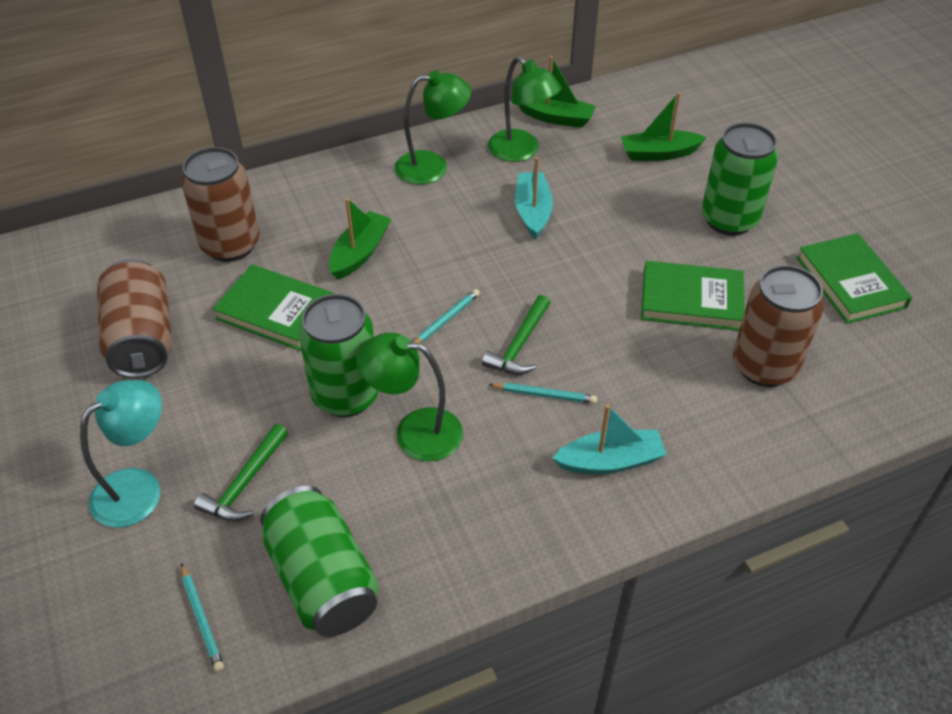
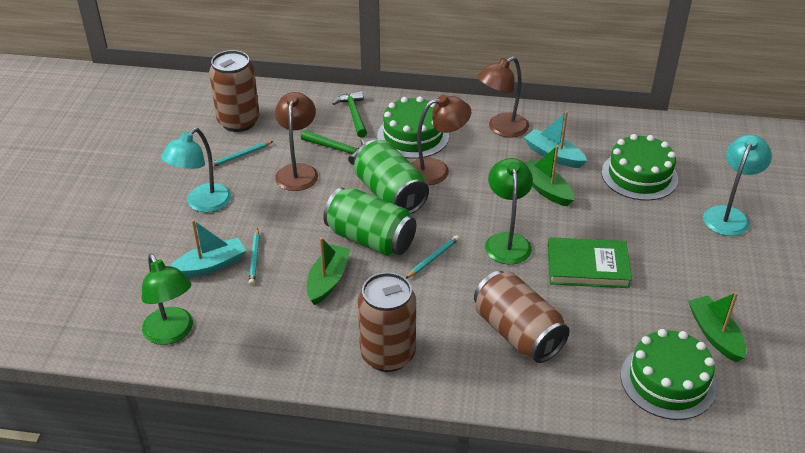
brown lamp: none = 0 -> [275,92,318,191] [411,95,471,185] [477,56,529,138] = 3
green book: [213,264,335,351] [641,261,745,331] [797,233,912,324] = 3 -> [548,237,632,288] = 1
green cake: none = 0 -> [377,96,449,159] [601,134,678,201] [621,329,717,420] = 3
green can: [260,486,379,637] [298,294,379,417] [701,123,779,236] = 3 -> [323,188,416,257] [354,140,429,214] = 2
green lamp: [356,333,463,461] [395,70,471,185] [488,56,561,162] = 3 -> [141,254,193,345] [485,158,533,265] = 2
turquoise lamp: [80,380,162,528] = 1 -> [161,128,231,213] [703,135,772,236] = 2

